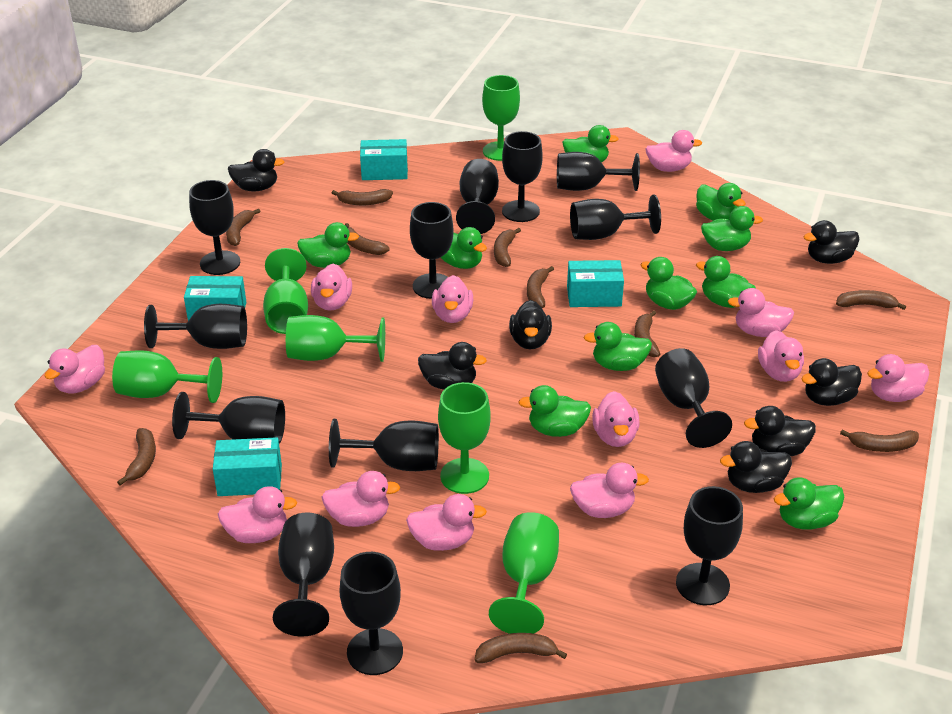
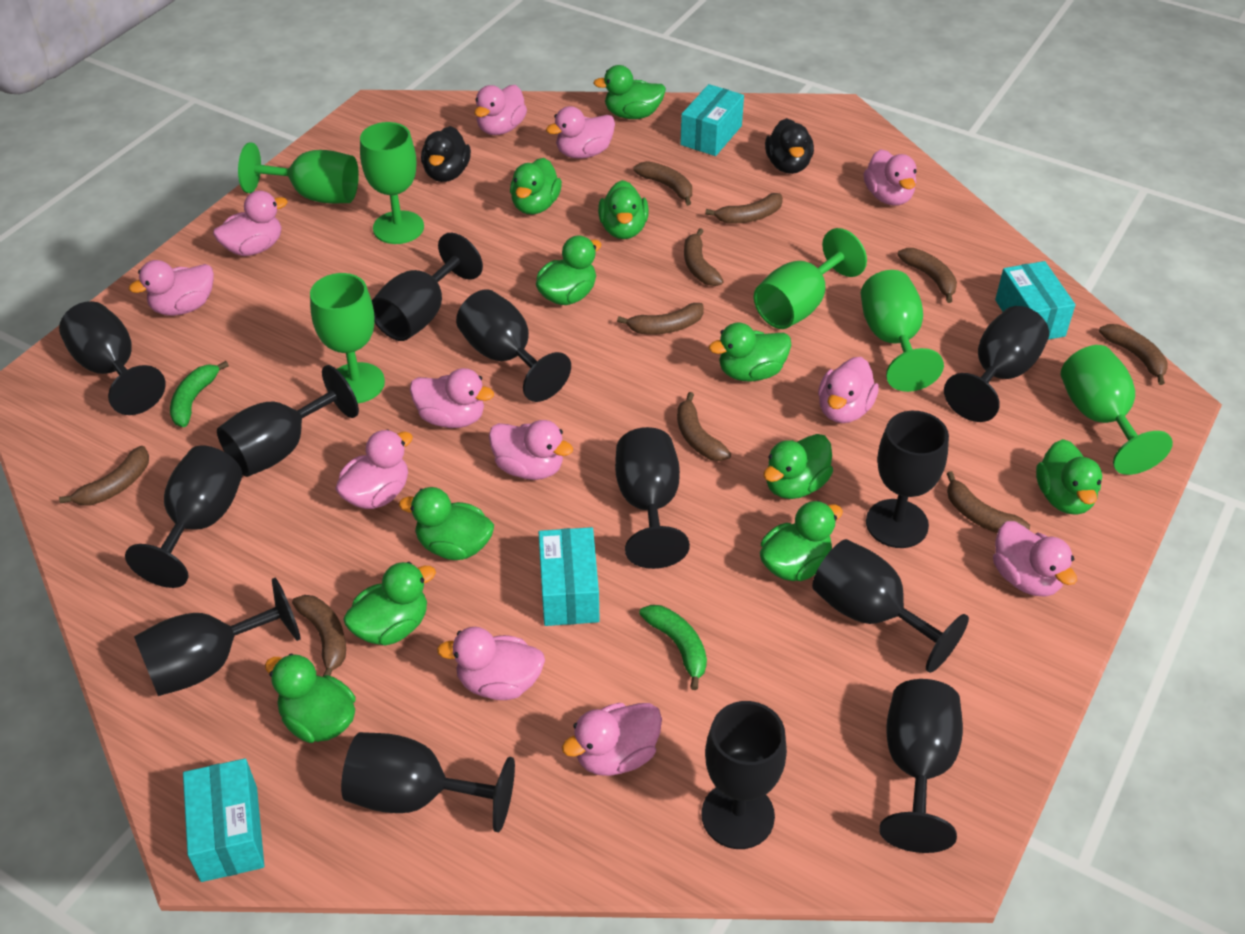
black duck: [228,149,284,192] [418,342,487,390] [509,300,552,350] [720,441,792,493] [744,406,816,456] [801,358,862,406] [803,220,859,264] = 7 -> [421,126,471,182] [765,118,814,174] = 2
green banana: none = 0 -> [170,361,229,427] [639,605,707,690] = 2
green duck: [297,222,359,268] [440,227,487,269] [518,385,591,437] [562,125,619,163] [584,322,652,371] [641,257,697,310] [696,183,746,221] [696,256,756,308] [701,206,763,251] [774,477,844,530] = 10 -> [265,654,356,743] [343,562,436,645] [399,487,494,560] [510,158,562,214] [536,236,602,305] [593,65,666,119] [598,180,649,239] [709,322,791,381] [760,501,843,581] [763,434,833,499] [1036,439,1102,515] = 11

